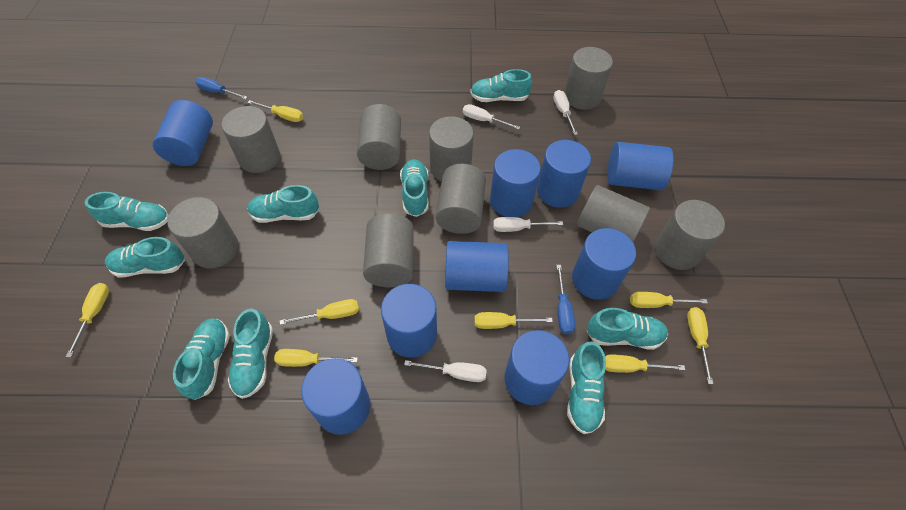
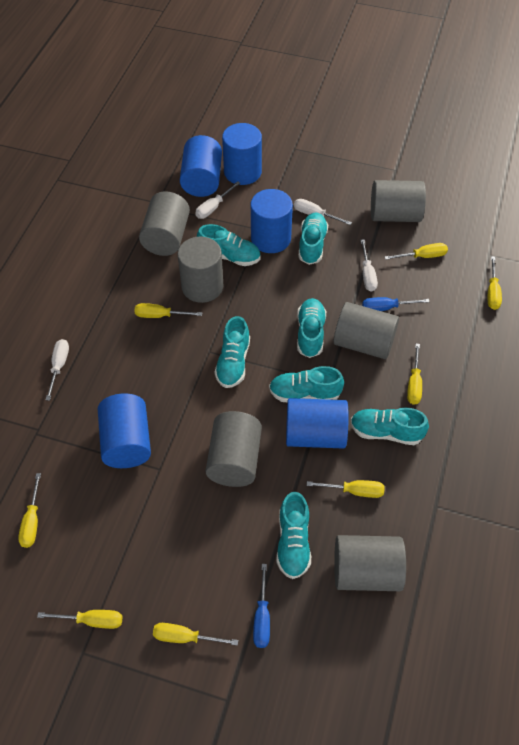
blue cylinder: [153,100,213,166] [301,358,370,435] [381,284,437,358] [445,241,509,292] [490,149,541,217] [504,330,569,405] [537,140,591,208] [572,228,636,300] [607,142,673,190] = 9 -> [98,393,151,468] [180,135,222,197] [222,123,262,185] [251,189,293,253] [286,398,348,449] = 5
grey cylinder: [167,197,239,269] [221,106,280,173] [357,104,401,170] [363,213,414,287] [429,116,474,181] [436,164,486,234] [564,47,613,110] [577,185,650,242] [655,200,725,270] = 9 -> [139,191,190,256] [178,236,223,303] [206,411,262,487] [334,302,399,359] [334,535,406,591] [371,180,426,222] = 6
turquoise shoe: [85,192,169,231] [105,237,185,277] [173,318,230,400] [228,309,273,399] [247,185,319,223] [400,159,428,217] [470,69,532,102] [567,342,606,434] [587,308,668,350] = 9 -> [197,224,260,266] [215,316,250,388] [269,366,344,402] [277,492,311,579] [297,298,326,358] [298,212,328,265] [350,408,429,445] = 7

